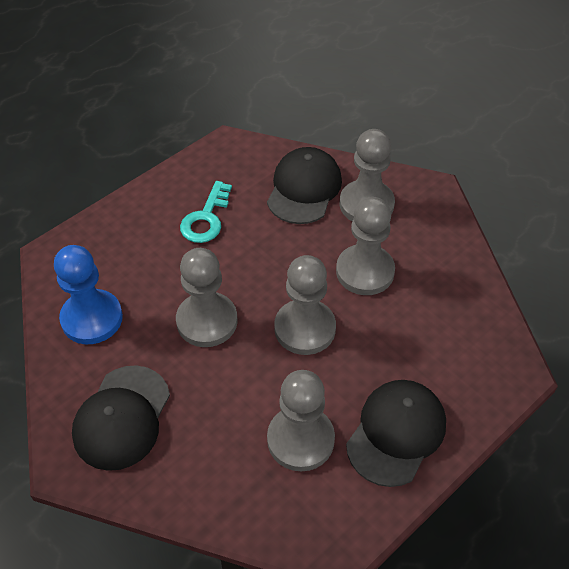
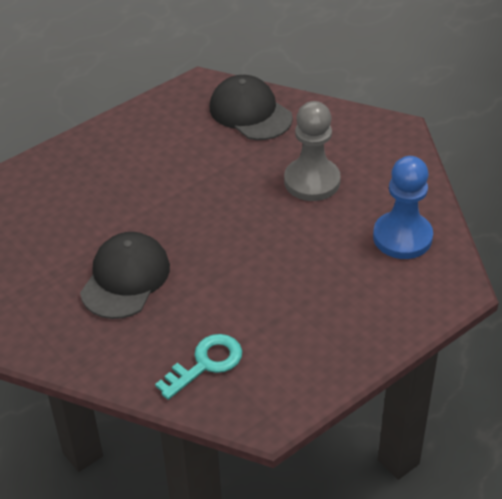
black cap: [72,365,170,471] [267,147,342,224] [346,380,446,487] = 3 -> [80,232,170,319] [210,75,293,140] = 2
grey pawn: [176,248,237,347] [267,370,335,471] [274,255,336,355] [336,197,395,295] [340,129,395,221] = 5 -> [284,101,341,201] = 1

